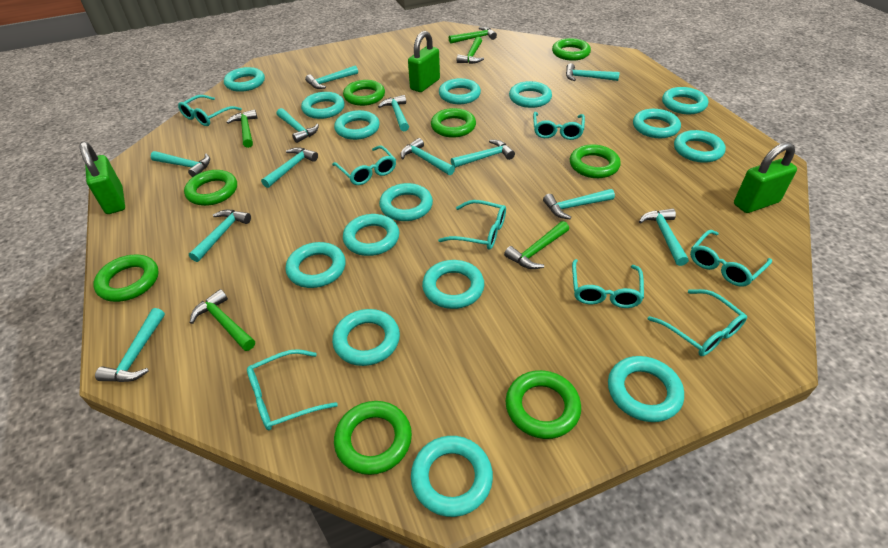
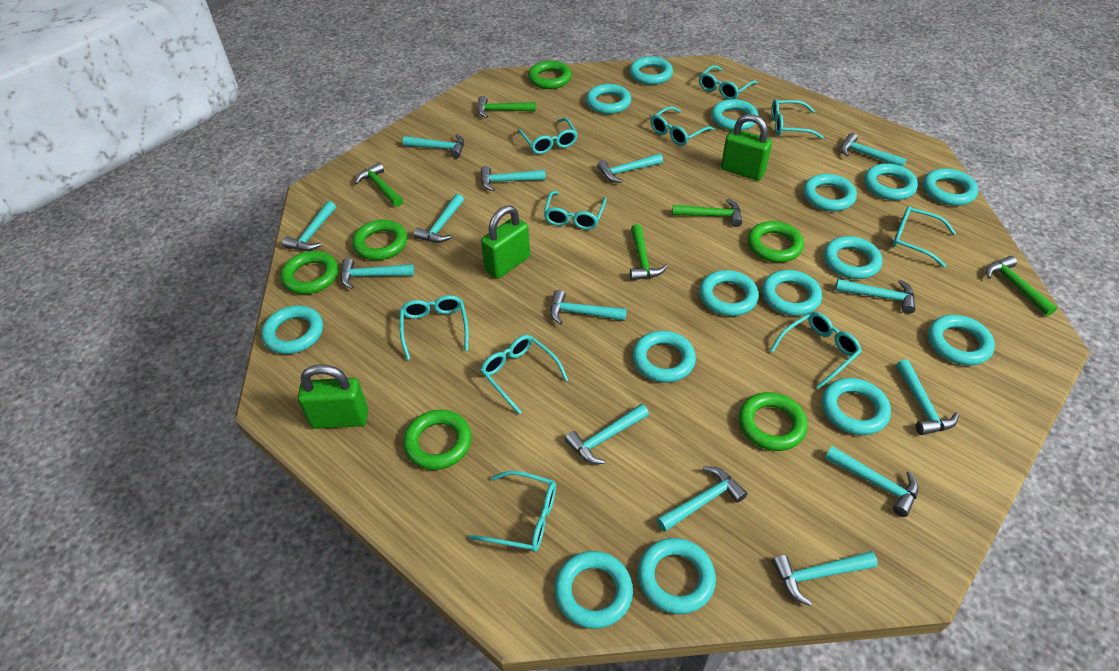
green ring: [93,255,159,302] [184,170,237,206] [334,401,412,475] [343,80,385,106] [431,108,476,138] [506,370,581,439] [552,38,591,61] [570,144,621,178] = 8 -> [281,251,338,294] [352,220,407,260] [403,410,472,470] [528,61,572,89] [739,392,807,451] [747,221,804,263] = 6
turquoise glasses: [178,95,242,126] [247,349,338,430] [332,145,396,185] [438,200,506,250] [533,112,585,140] [572,259,644,308] [648,289,747,356] [690,230,772,287] = 8 -> [400,295,469,360] [469,471,556,552] [480,335,568,415] [517,118,578,154] [544,191,607,230] [650,106,714,146] [699,65,758,99] [770,312,862,389] [771,99,824,139] [892,206,956,267] = 10
turquoise hammer: [95,308,165,382] [151,151,210,177] [189,210,251,262] [261,147,318,188] [277,108,319,143] [305,66,358,89] [378,95,409,132] [401,138,455,175] [451,140,515,168] [543,189,615,219] [566,63,620,81] [639,209,689,266] = 12 -> [282,201,336,251] [341,258,414,289] [403,134,464,158] [414,194,464,243] [481,166,546,191] [550,290,627,325] [565,404,649,464] [597,153,663,183] [657,466,748,532] [772,551,878,606] [825,446,919,517] [835,279,916,314] [841,133,907,167] [896,359,959,435] = 14

